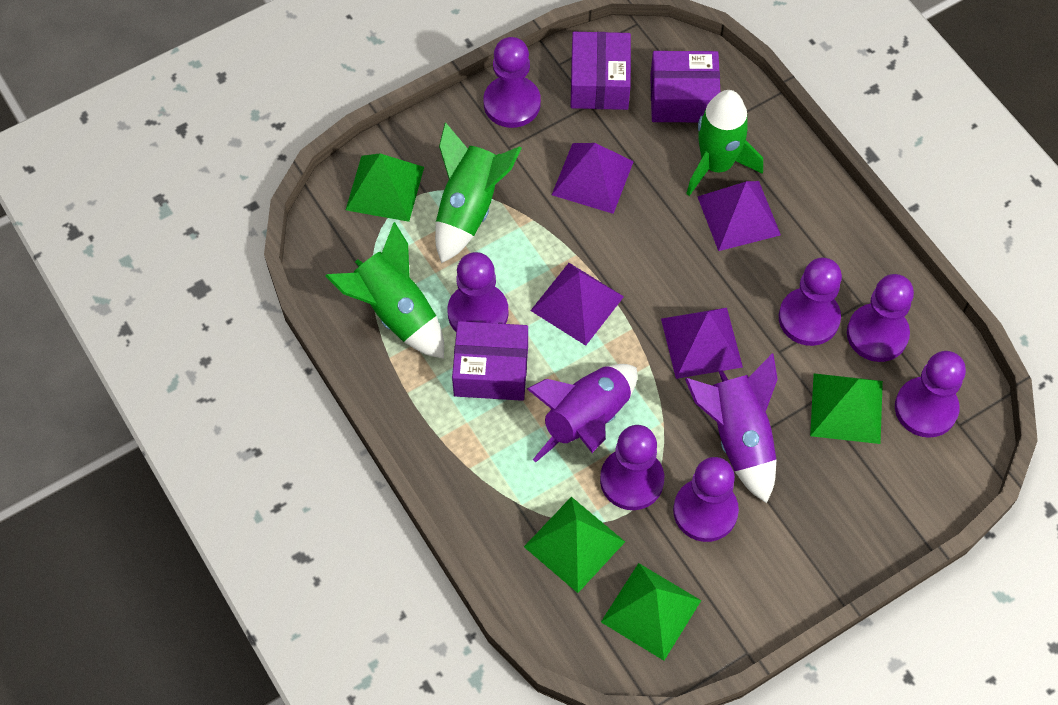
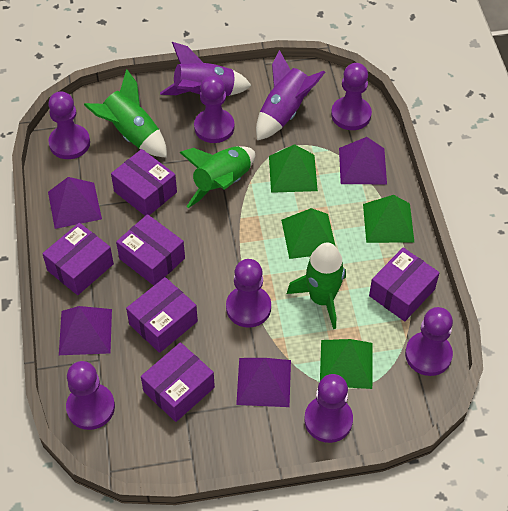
purple box: [452,321,528,401] [571,32,631,110] [650,51,720,122] = 3 -> [42,223,114,295] [111,149,177,216] [116,214,185,285] [126,277,198,353] [141,342,215,422] [369,248,440,321] = 6

